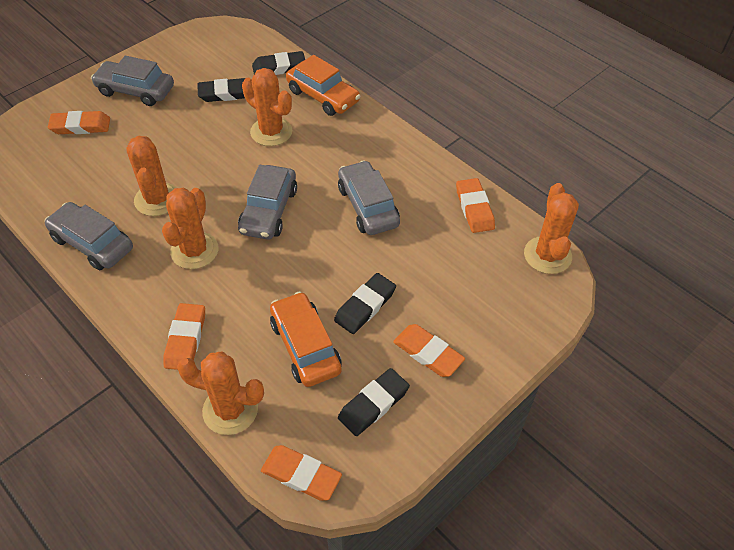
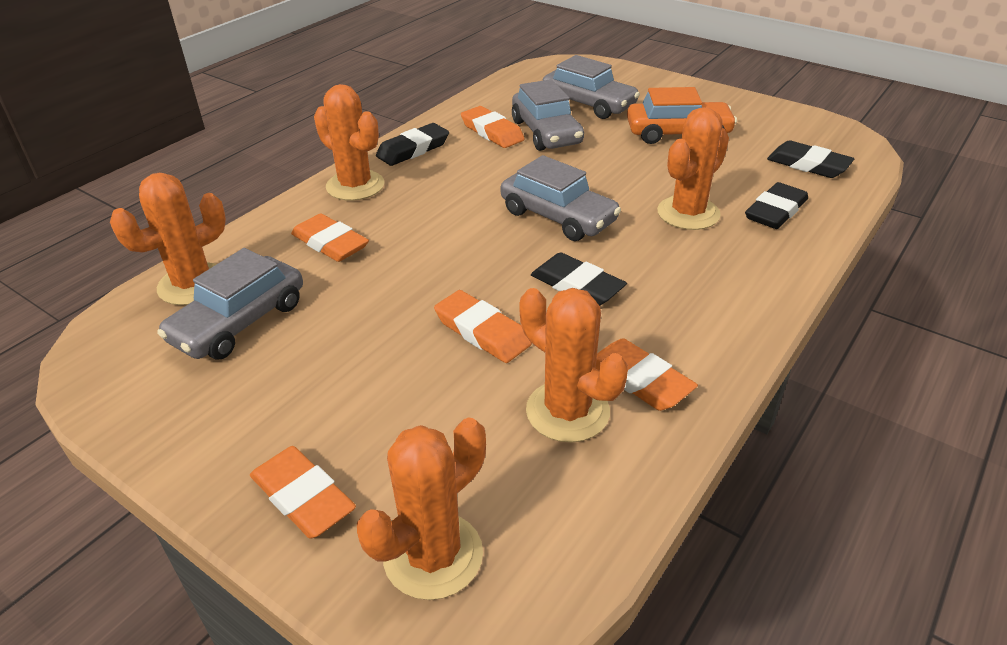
orange car: [270,291,342,387] [286,55,360,116] = 2 -> [627,87,737,144] = 1

